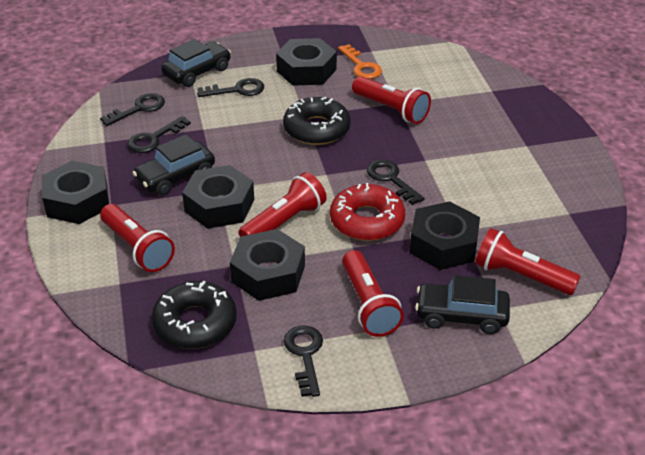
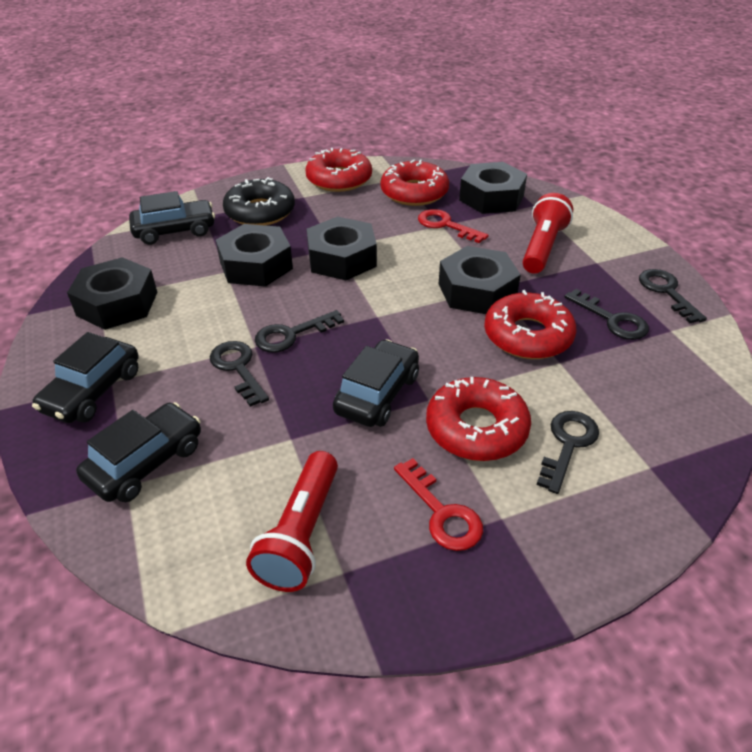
black car: [132,134,215,196] [161,39,231,87] [415,275,510,334] = 3 -> [32,332,138,423] [76,402,201,502] [129,191,215,245] [333,339,419,427] = 4
black donut: [152,281,237,349] [283,97,351,145] = 2 -> [223,177,295,226] = 1
orange key: [338,44,382,79] = 1 -> none = 0
red donut: [330,183,405,241] = 1 -> [305,148,372,192] [380,159,449,206] [426,377,531,461] [484,290,576,359] = 4
red flashlight: [100,204,175,272] [239,172,326,237] [342,250,404,337] [352,76,431,124] [475,228,581,295] = 5 -> [246,451,338,592] [522,193,573,274] = 2
red key: none = 0 -> [394,458,483,551] [418,209,489,243] = 2

